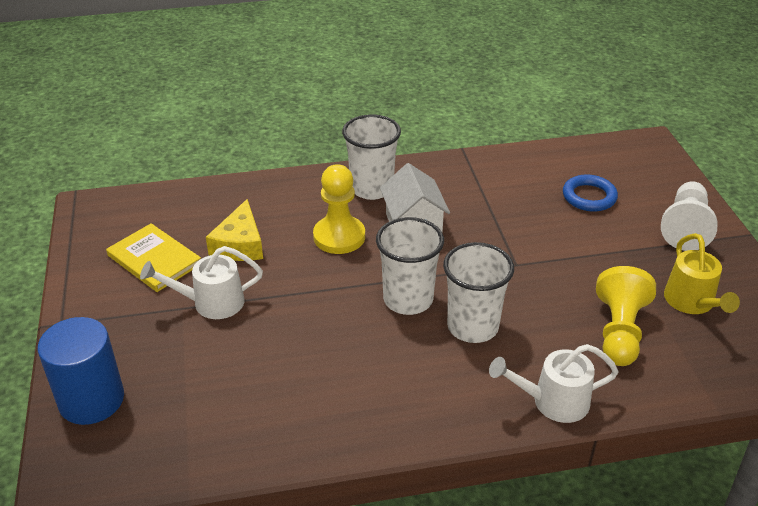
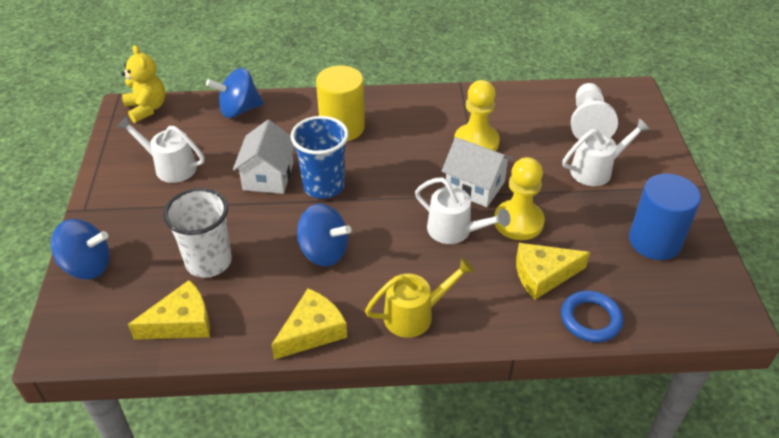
blue cup: none = 0 -> [290,116,349,199] = 1
blue spinning top: none = 0 -> [51,219,110,279] [206,68,264,118] [297,204,351,266] = 3
white cup: [342,114,401,200] [376,217,444,315] [443,242,514,343] = 3 -> [163,188,232,278] = 1
white house: [380,163,450,232] = 1 -> [233,120,295,194] [442,137,513,207] = 2
white watering can: [140,246,263,319] [489,344,619,423] = 2 -> [117,115,204,183] [415,177,510,244] [562,118,650,186] = 3
yellow book: [106,223,201,292] = 1 -> none = 0
yellow cheese: [206,199,263,261] = 1 -> [128,280,210,340] [271,288,347,360] [516,243,590,300] = 3
yellow cylinder: none = 0 -> [316,65,365,141] = 1
yellow teddy bear: none = 0 -> [121,45,166,123] = 1

